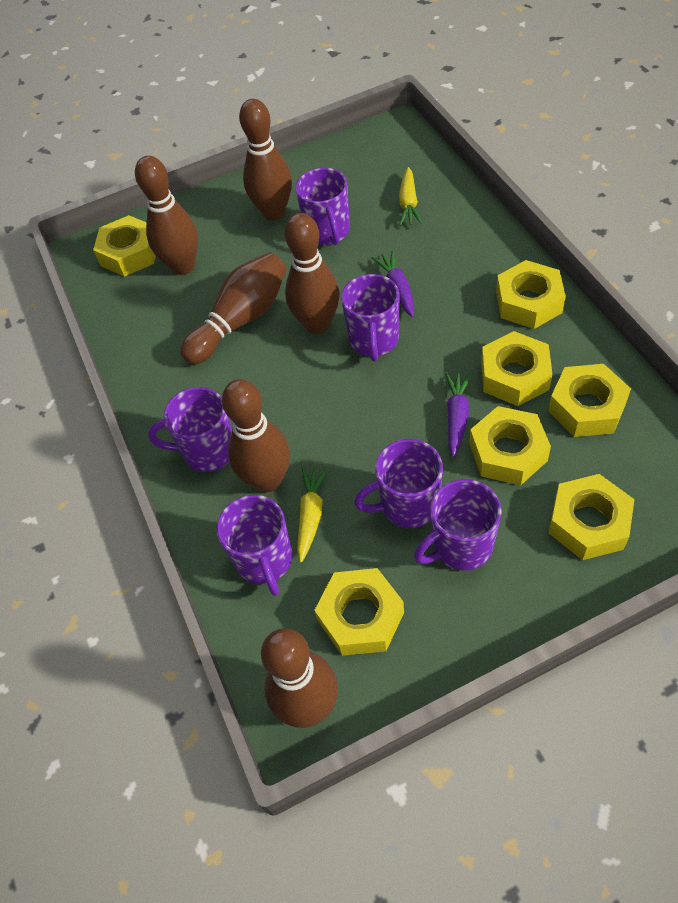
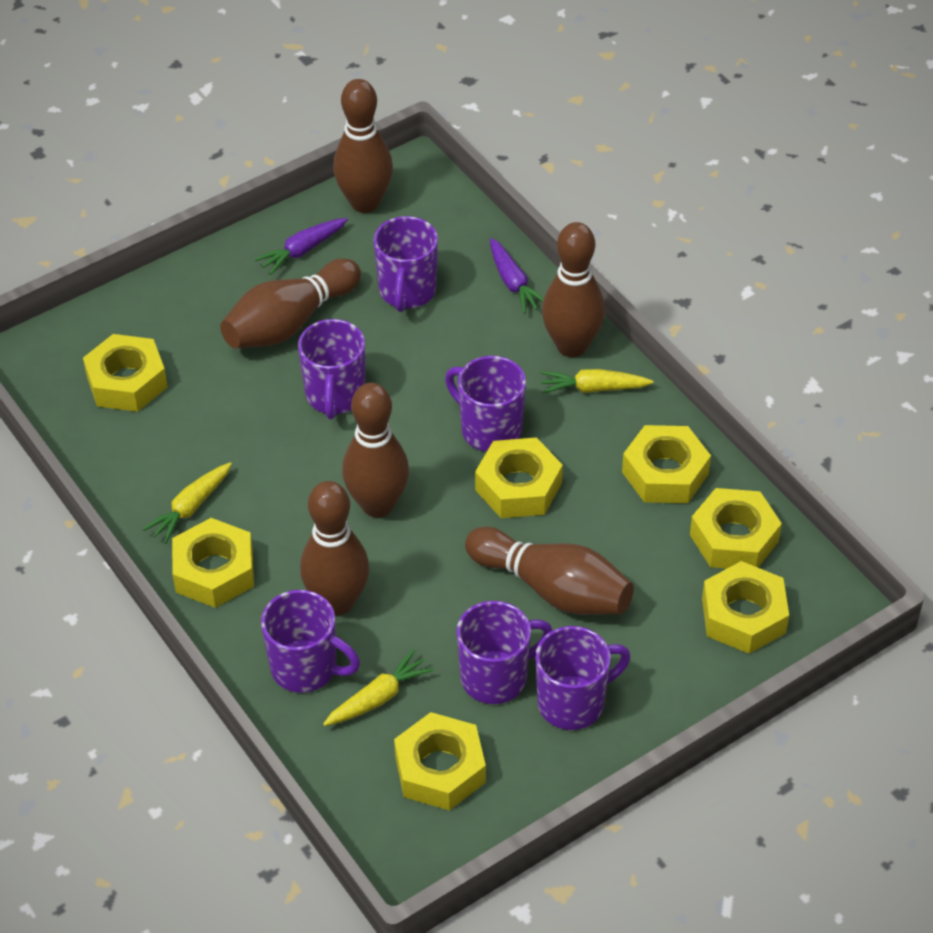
yellow carrot: [297,466,329,563] [399,167,422,226] = 2 -> [143,462,232,544] [323,649,434,726] [541,369,654,394] = 3

